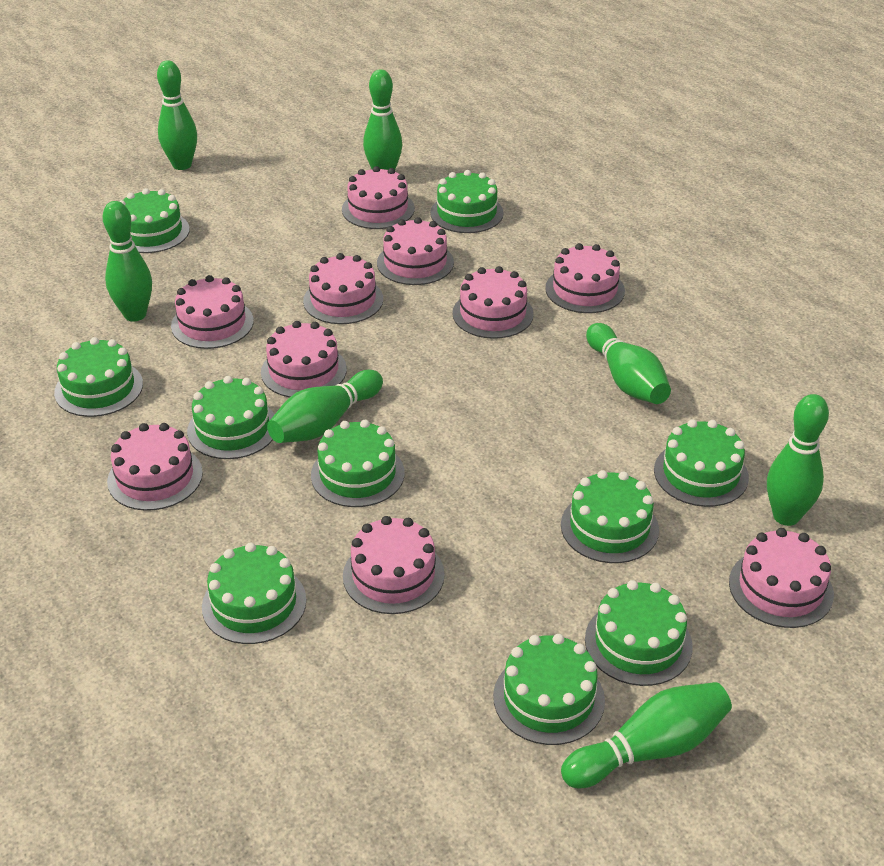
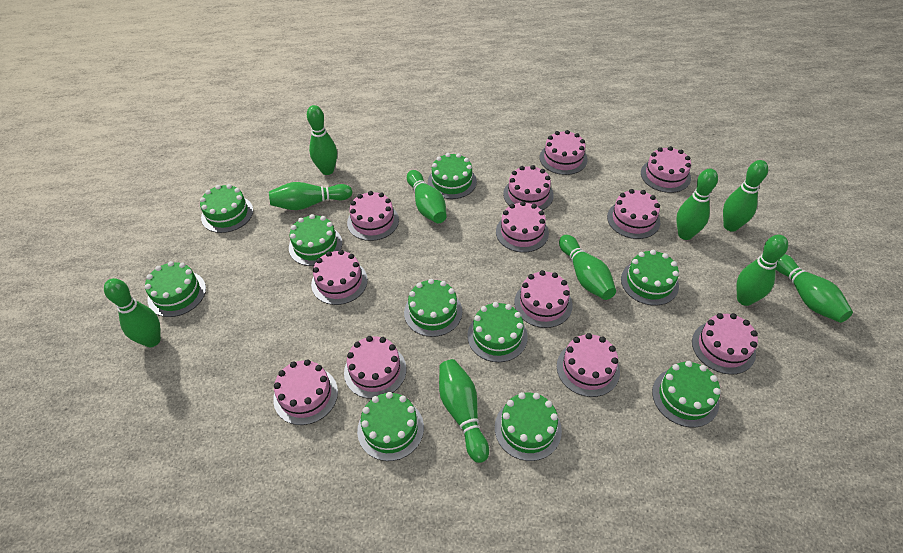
green bowling pin: [103,201,152,321] [157,60,197,170] [267,370,383,443] [363,69,402,170] [561,682,732,788] [586,323,671,404] [767,394,829,526] = 7 -> [104,278,161,347] [269,182,353,210] [307,105,337,175] [407,170,447,223] [439,359,489,463] [559,235,616,300] [676,169,718,240] [723,160,768,232] [737,235,788,306] [776,254,853,323] = 10
pink cake: [107,423,203,511] [171,275,254,349] [261,321,347,397] [303,253,383,324] [342,166,415,229] [343,516,445,614] [377,217,454,285] [452,266,534,339] [545,243,625,313] [729,528,834,628] = 10 -> [273,359,338,425] [311,250,368,305] [344,336,406,399] [347,191,399,241] [496,201,549,252] [503,165,554,210] [514,270,573,328] [540,130,588,175] [557,333,620,397] [607,189,660,239] [641,146,691,193] [692,313,758,374] = 12

